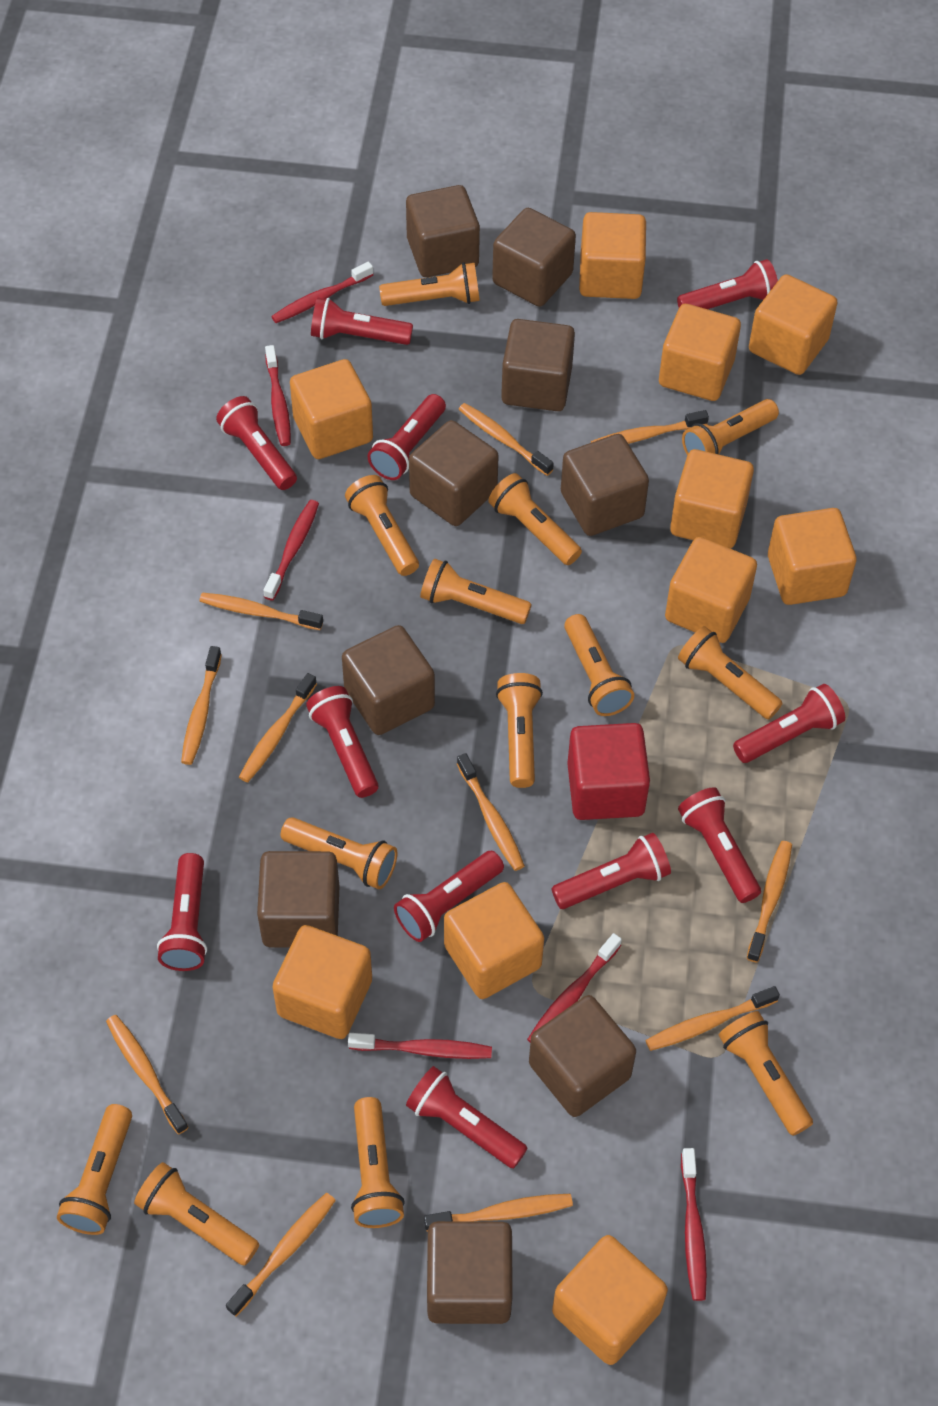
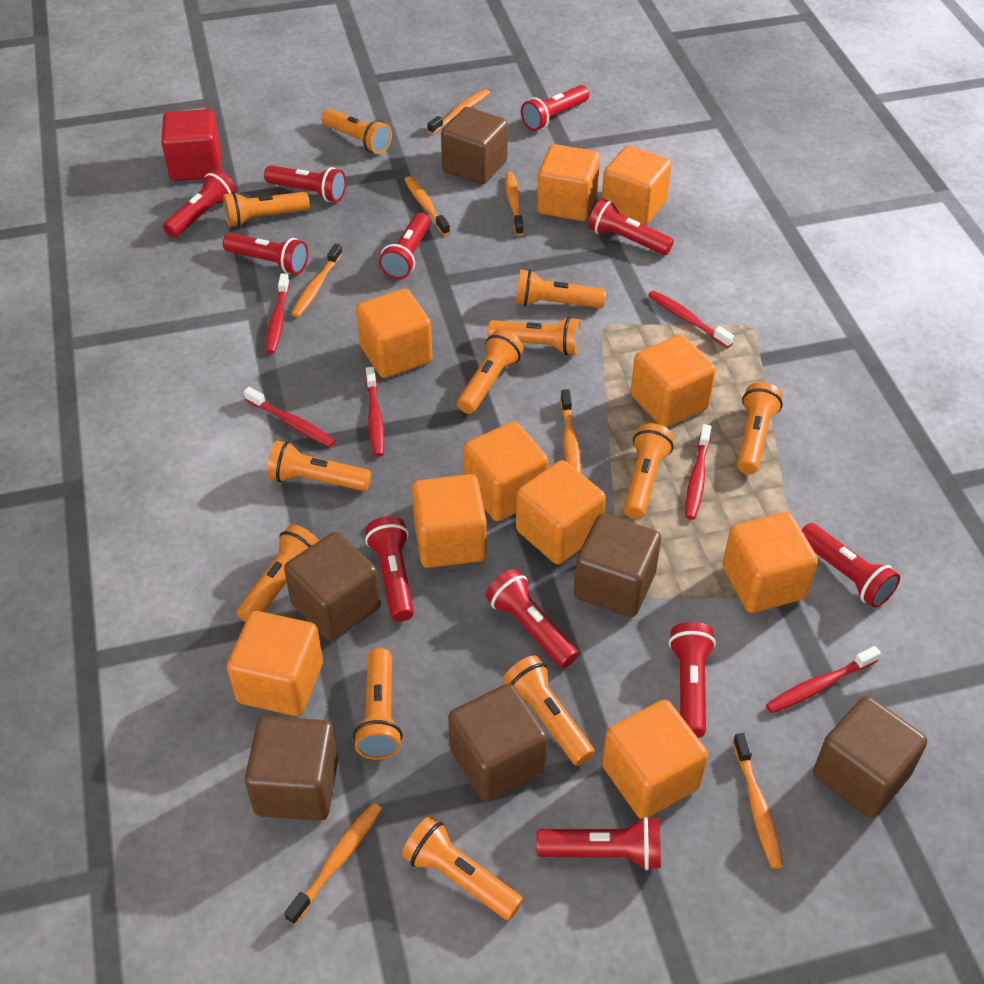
brown cube: [257,851,340,948] [342,625,435,735] [406,185,480,277] [409,420,499,526] [427,1221,513,1324] [492,208,576,307] [501,319,575,411] [529,995,636,1117] [561,434,649,536] = 9 -> [245,716,338,821] [284,532,381,641] [441,107,508,184] [448,683,548,802] [574,513,661,617] [813,696,927,818] = 6
orange flashlight: [57,1104,132,1235] [134,1162,259,1266] [281,817,398,889] [345,475,419,576] [351,1097,405,1228] [379,262,480,306] [420,558,532,624] [488,473,582,565] [496,673,543,788] [564,614,634,716] [678,626,783,719] [682,399,779,455] [719,1011,813,1136] = 13 -> [223,192,310,227] [237,524,319,622] [267,441,371,491] [321,108,392,154] [353,648,403,760] [402,816,523,920] [457,330,524,414] [487,317,581,355] [502,656,595,766] [515,269,606,308] [624,423,674,519] [737,382,783,474] = 12
orange toothbrush: [106,1015,189,1134] [181,646,222,765] [199,593,323,630] [226,1193,336,1316] [239,673,317,783] [424,1194,573,1232] [457,753,525,871] [459,403,554,476] [591,410,709,444] [645,986,780,1051] [747,841,792,963] = 11 -> [284,803,382,925] [292,244,343,317] [405,176,450,236] [427,89,490,134] [505,172,524,236] [560,389,581,473] [733,733,784,869] = 7

